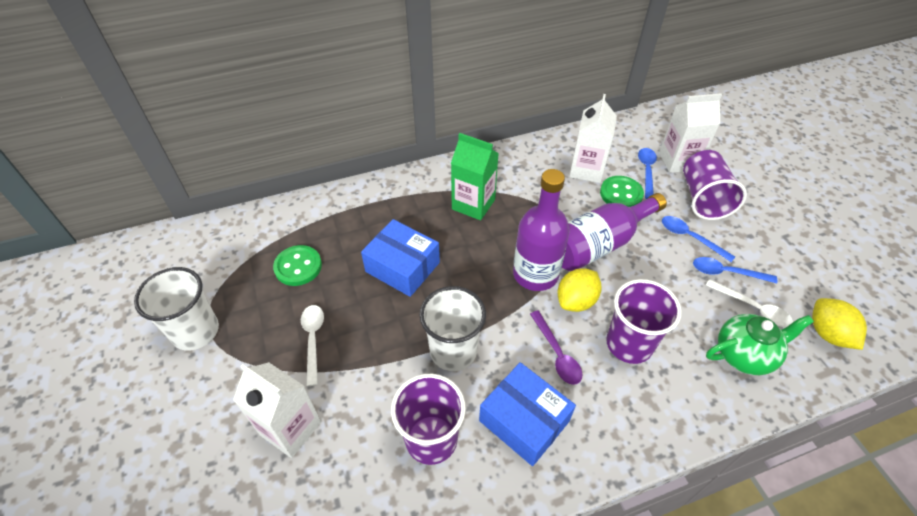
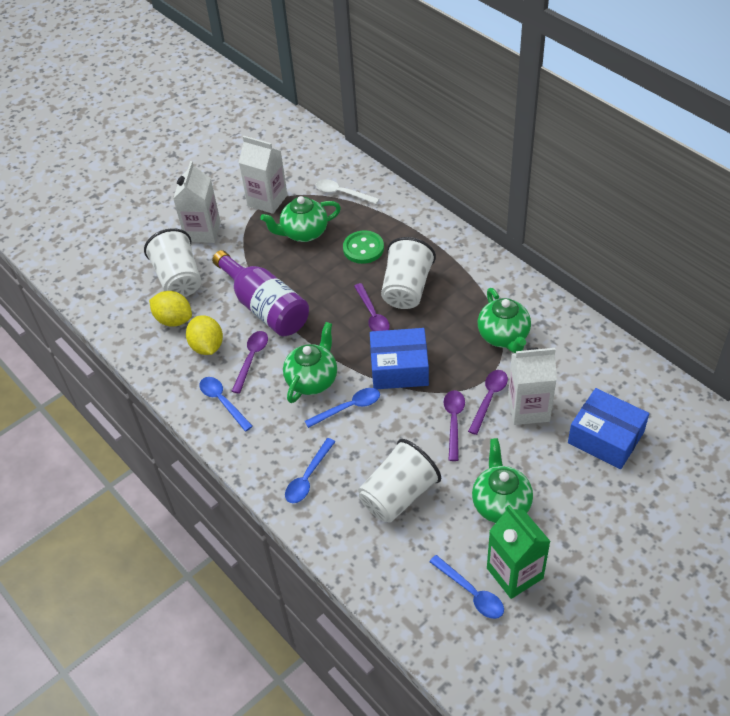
blue spoon: [638,148,657,199] [662,216,735,262] [693,257,777,283] = 3 -> [199,377,253,432] [285,438,335,503] [305,388,380,428] [429,555,504,619] = 4
green button: [273,245,322,286] [600,176,644,207] = 2 -> [343,231,384,264] = 1
green teapot: [706,314,814,375] = 1 -> [261,196,341,242] [283,322,337,403] [472,438,533,523] [478,288,531,353] = 4
purple bottle: [513,169,570,291] [562,193,667,271] = 2 -> [212,250,309,336] = 1
purple cup: [391,374,466,465] [606,279,682,364] [683,150,747,220] = 3 -> none = 0
purple spoon: [530,311,583,385] = 1 -> [232,331,268,394] [354,283,390,331] [444,390,465,461] [468,370,508,435] = 4
white cup: [134,267,219,351] [419,286,486,371] = 2 -> [144,228,202,297] [358,439,441,523] [381,237,436,309] = 3
white spoon: [301,305,324,386] [706,279,793,327] = 2 -> [316,179,379,204] = 1

